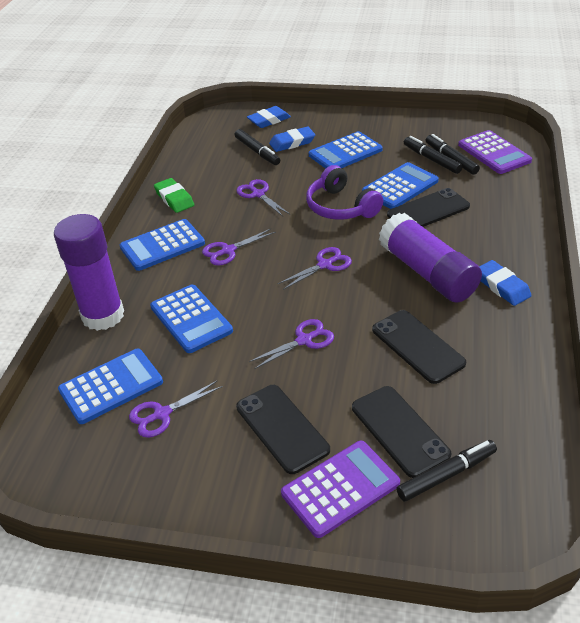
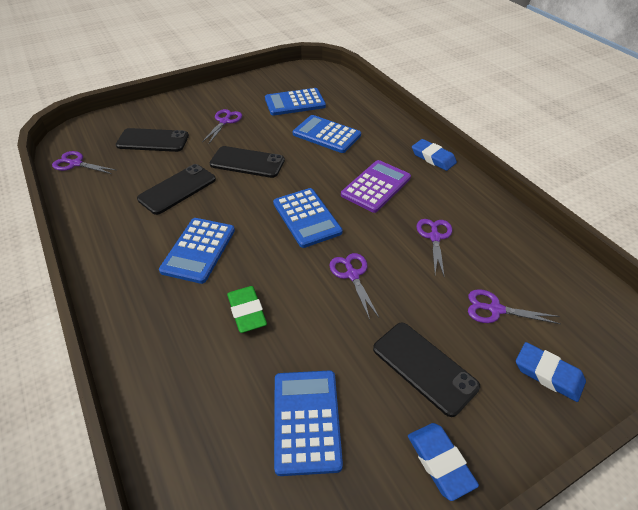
black marker: [235,129,280,165] [396,440,497,502] [404,136,463,174] [426,134,480,175] = 4 -> none = 0
purple calculator: [281,441,400,538] [458,130,532,174] = 2 -> [341,160,411,213] = 1
purple glue stick: [54,214,124,331] [379,213,482,302] = 2 -> none = 0
purple headphones: [306,165,383,220] = 1 -> none = 0

